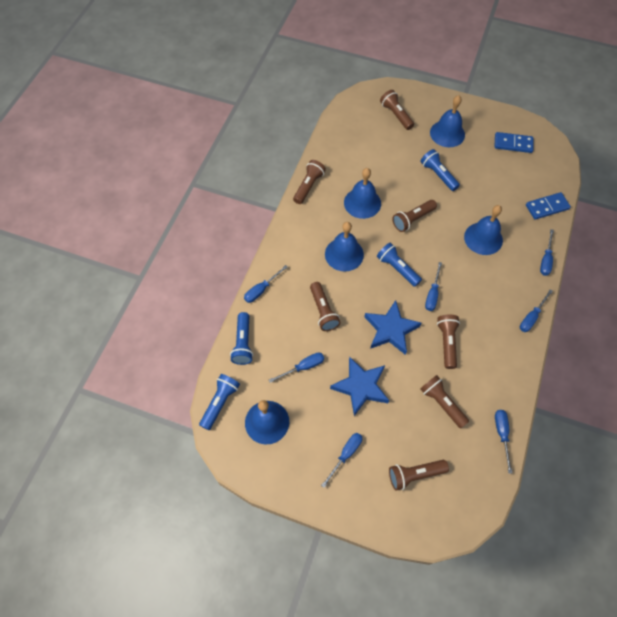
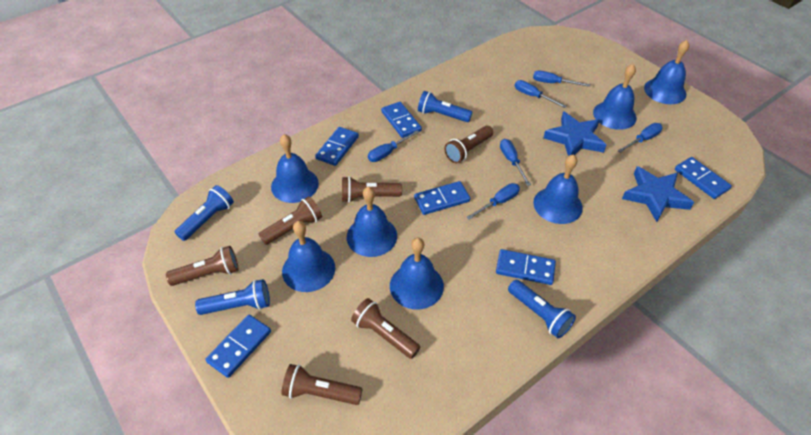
blue bell: [245,400,289,444] [325,222,364,271] [344,168,381,219] [430,95,465,147] [464,205,503,255] = 5 -> [271,134,319,203] [282,221,335,292] [347,186,397,257] [390,238,444,309] [533,154,583,224] [593,64,637,130] [644,40,689,104] = 7
blue domino: [495,132,533,153] [526,192,571,220] = 2 -> [205,314,271,378] [315,127,359,166] [381,102,422,138] [414,181,470,215] [496,249,556,285] [675,157,732,199] = 6
blue screwdriver: [244,265,288,303] [269,352,324,383] [321,433,362,488] [425,262,442,311] [495,410,512,474] [520,289,553,332] [540,229,554,276] = 7 -> [368,130,419,162] [466,183,520,220] [500,139,531,186] [515,80,567,108] [533,70,590,87] [618,123,663,153] = 6
brown flashlight: [293,160,326,204] [310,282,341,331] [380,90,414,130] [389,460,449,491] [392,200,437,232] [420,375,469,428] [437,315,460,369] = 7 -> [166,246,239,286] [259,196,322,245] [281,364,362,405] [342,176,402,203] [351,298,420,359] [444,126,493,163] = 6

